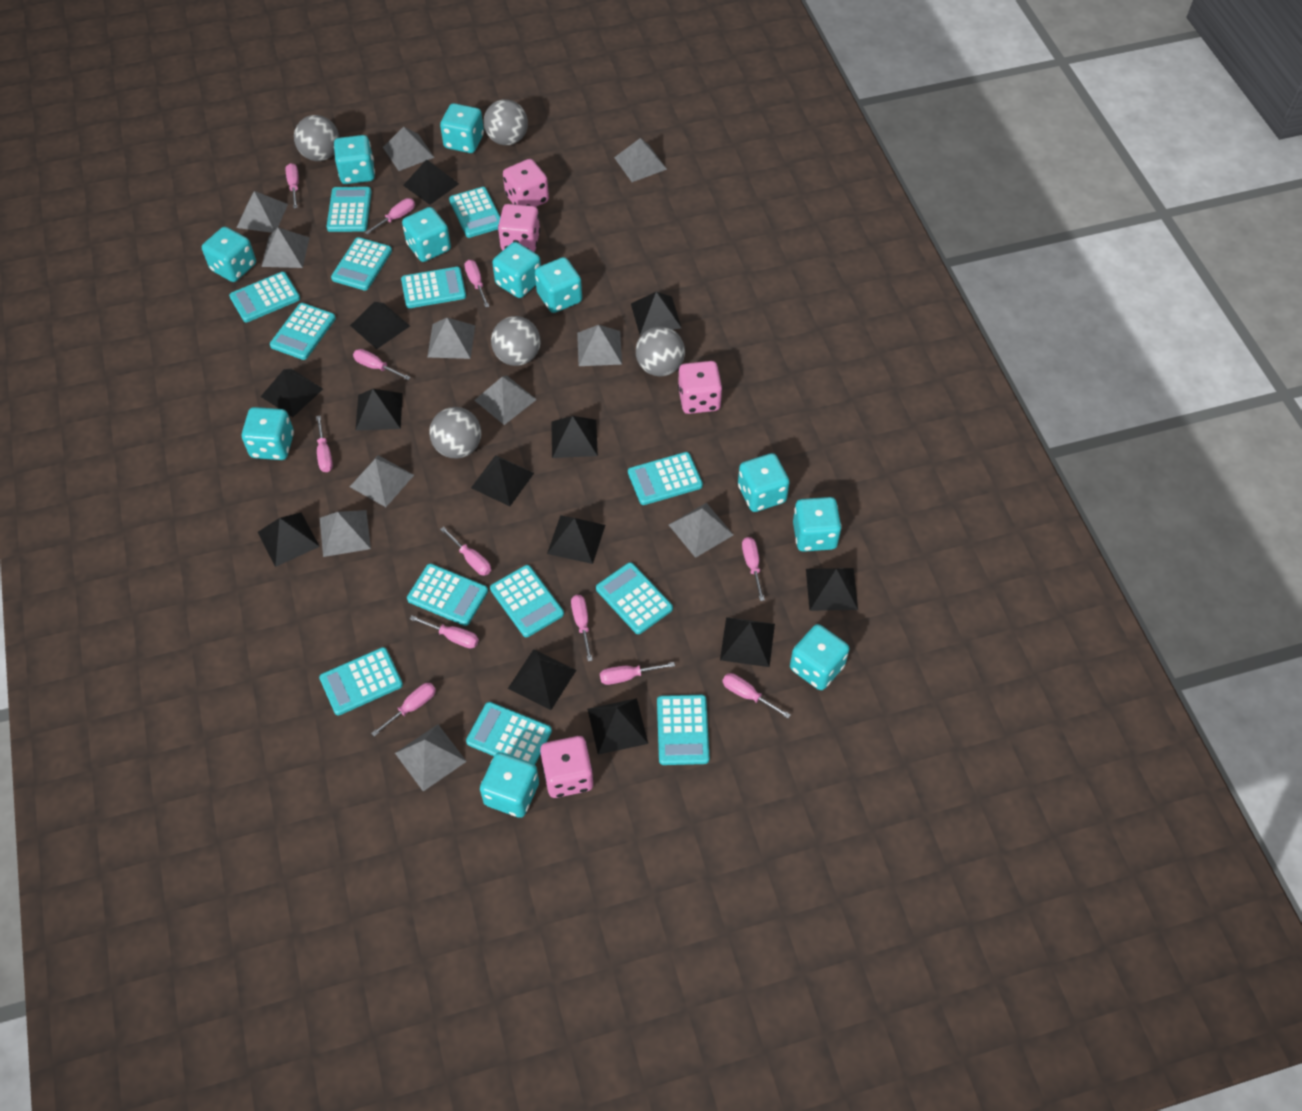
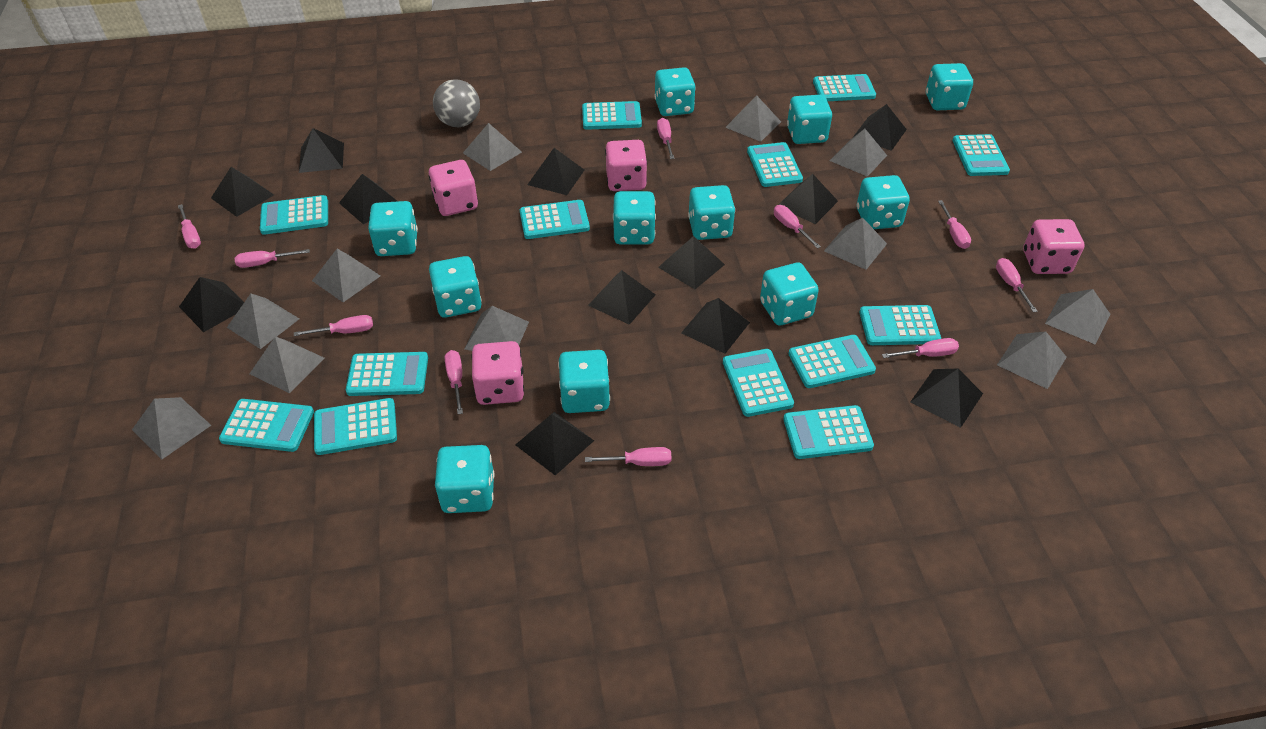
black pyramid: [258,512,320,567] [261,369,323,417] [350,302,410,349] [355,389,403,431] [403,159,459,205] [471,455,534,506] [508,649,576,710] [547,515,605,564] [551,416,598,458] [587,698,648,755] [631,292,681,335] [720,617,775,667] [806,568,858,611] = 13 -> [179,277,244,332] [211,167,274,217] [299,128,344,173] [339,174,397,224] [515,412,594,475] [527,148,584,195] [588,270,656,325] [658,236,725,289] [681,298,750,354] [779,174,838,224] [853,104,907,151] [910,369,983,428] = 12
grey ball: [294,115,339,161] [429,407,481,459] [484,99,528,145] [491,316,541,366] [636,326,685,377] = 5 -> [433,79,480,127] = 1
pink screwdriver: [286,163,299,209] [316,416,333,472] [353,349,411,380] [365,198,415,235] [371,683,436,737] [410,615,479,649] [440,527,491,575] [464,260,489,308] [571,595,593,661] [600,662,675,685] [722,673,791,718] [742,537,765,601] = 12 -> [178,204,201,249] [235,249,310,268] [294,315,373,336] [445,350,463,414] [585,447,671,466] [657,118,674,159] [774,205,821,249] [882,338,959,358] [938,200,971,249] [996,258,1038,312] = 10

